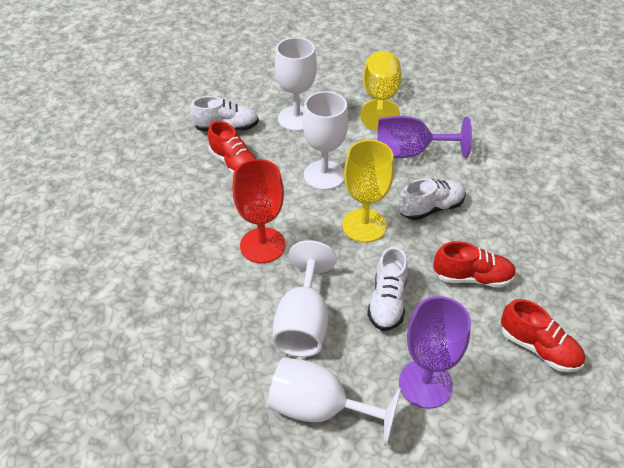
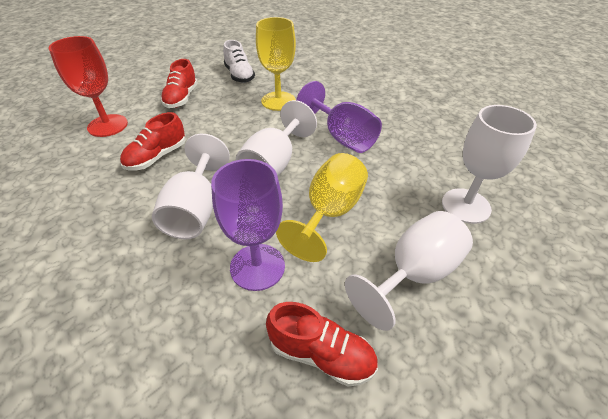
white shoe: [189,96,259,131] [367,246,408,331] [399,179,466,220] = 3 -> [223,40,255,83] = 1

